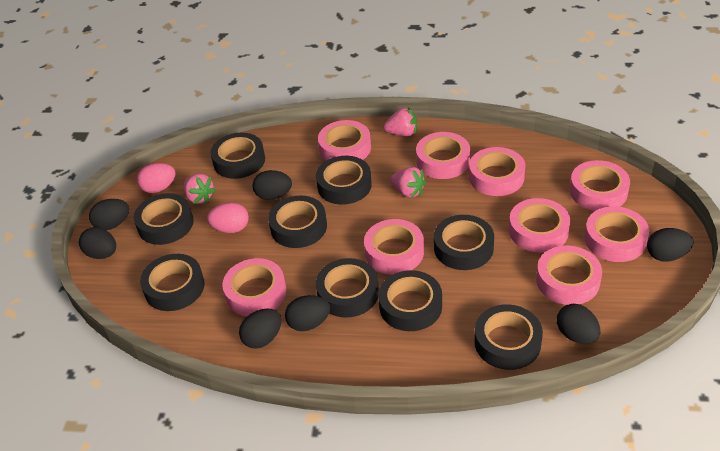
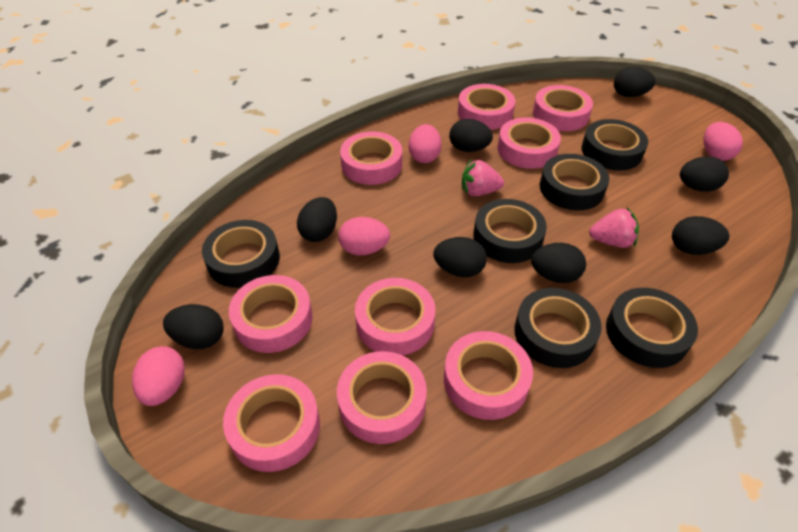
black egg: [79,227,116,259] [89,199,129,230] [239,309,282,349] [253,170,292,200] [285,295,330,331] [557,304,600,344] [647,228,694,262] = 7 -> [163,304,224,349] [297,197,337,242] [433,237,487,277] [449,119,493,152] [531,243,586,283] [614,67,655,97] [672,216,729,255] [680,156,729,192] = 8
black tape: [134,193,194,245] [140,254,205,311] [211,133,265,179] [268,195,327,248] [316,156,372,205] [316,258,379,318] [378,270,442,331] [434,215,494,270] [474,304,543,370] = 9 -> [202,220,280,288] [473,199,547,263] [514,288,602,368] [540,154,609,210] [581,119,648,171] [606,288,698,368] = 6
pink egg: [137,163,176,193] [207,202,249,233] = 2 -> [132,346,185,406] [338,217,390,256] [409,124,442,163] [703,122,743,161] = 4
pink strawberry: [184,174,216,204] [383,107,417,136] [390,167,426,198] = 3 -> [462,160,504,196] [589,208,639,248] = 2

